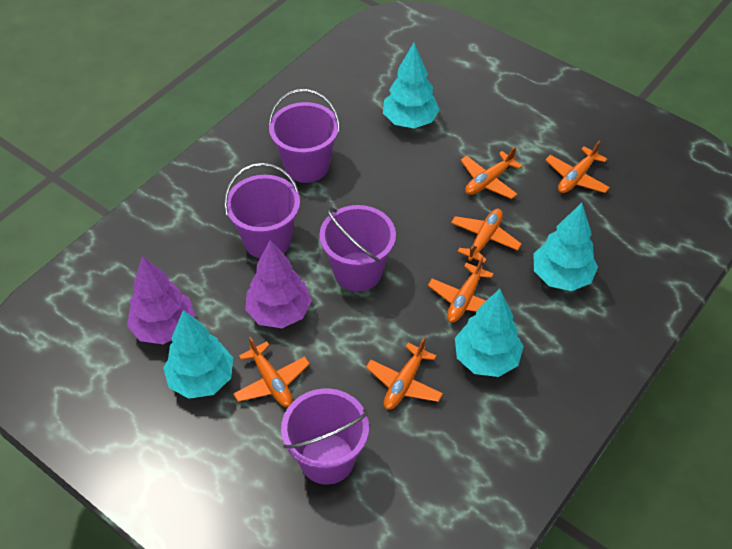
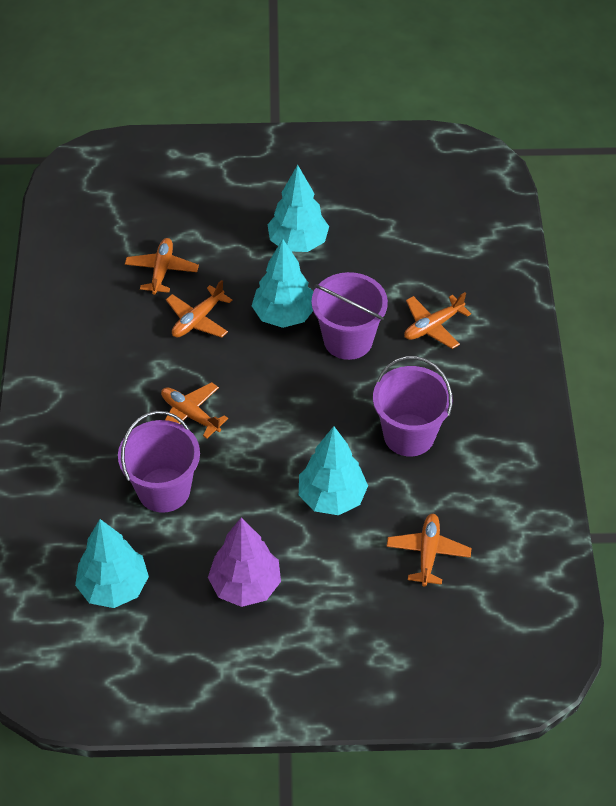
orange plane: [233,337,310,407] [366,337,443,410] [428,256,494,323] [451,209,522,263] [460,147,522,199] [545,141,610,193] = 6 -> [125,238,199,295] [161,382,228,439] [166,280,232,338] [387,514,472,586] [404,292,471,349] = 5
purple bucket: [224,163,300,258] [268,89,340,183] [281,388,369,485] [319,205,396,291] = 4 -> [118,411,200,513] [312,272,388,360] [373,356,453,457] = 3
purple tree: [127,256,195,344] [245,240,312,328] = 2 -> [208,517,281,607] = 1

